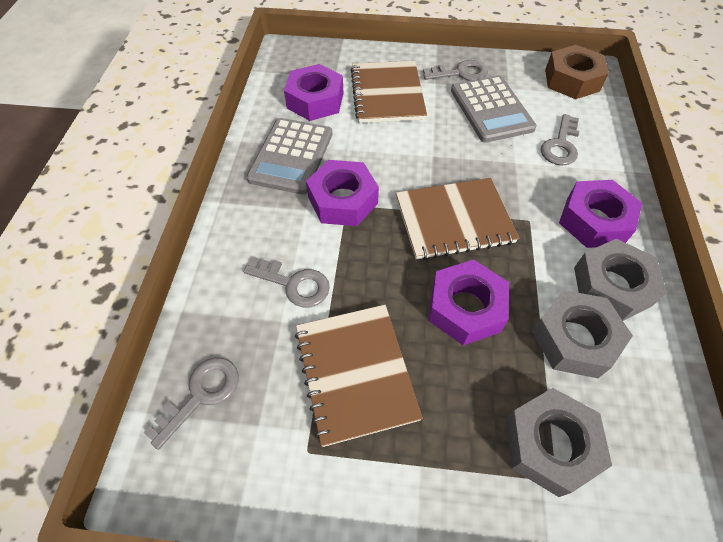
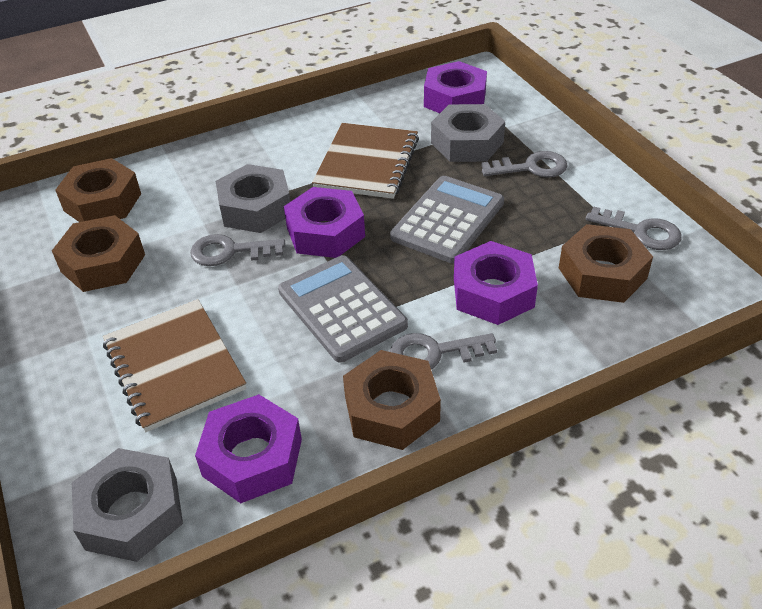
brown notebook: [295,305,423,447] [351,61,427,123] [396,178,519,260] = 3 -> [103,299,246,432] [312,123,419,199] = 2
brown nut: [545,45,609,99] = 1 -> [52,215,145,292] [56,158,141,222] [343,350,441,450] [559,224,653,303] = 4

